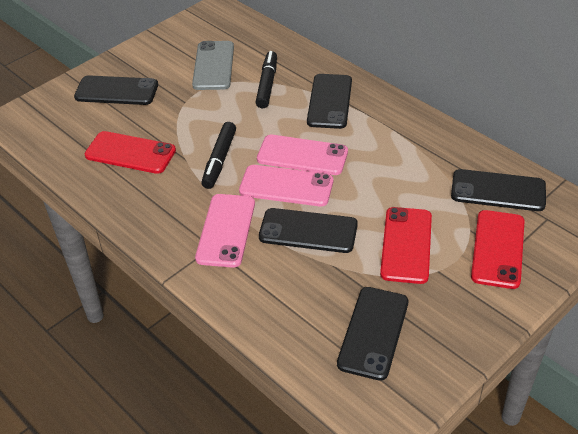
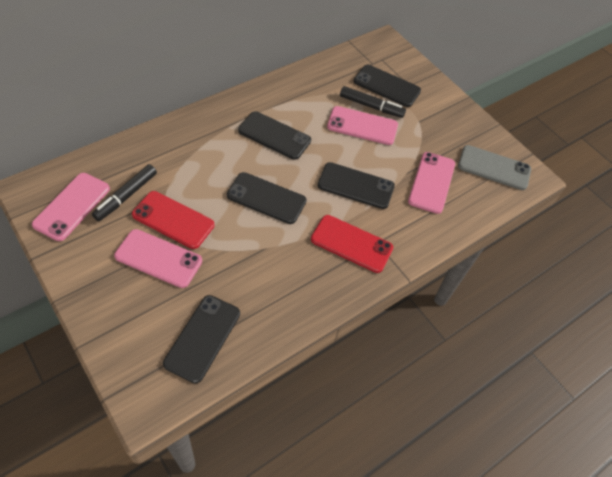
pink phone: [195,194,255,268] [239,165,333,206] [257,135,348,175] = 3 -> [32,173,110,241] [114,229,202,288] [327,106,398,145] [408,152,455,214] = 4
red phone: [84,131,176,174] [380,207,432,284] [471,210,525,289] = 3 -> [132,191,214,249] [311,215,393,273] = 2

